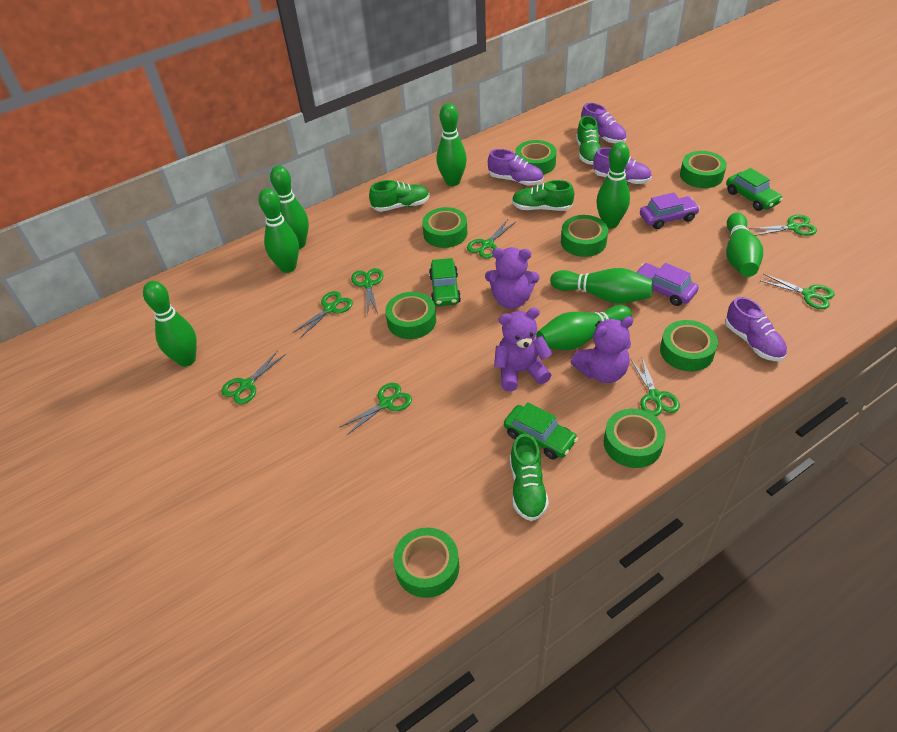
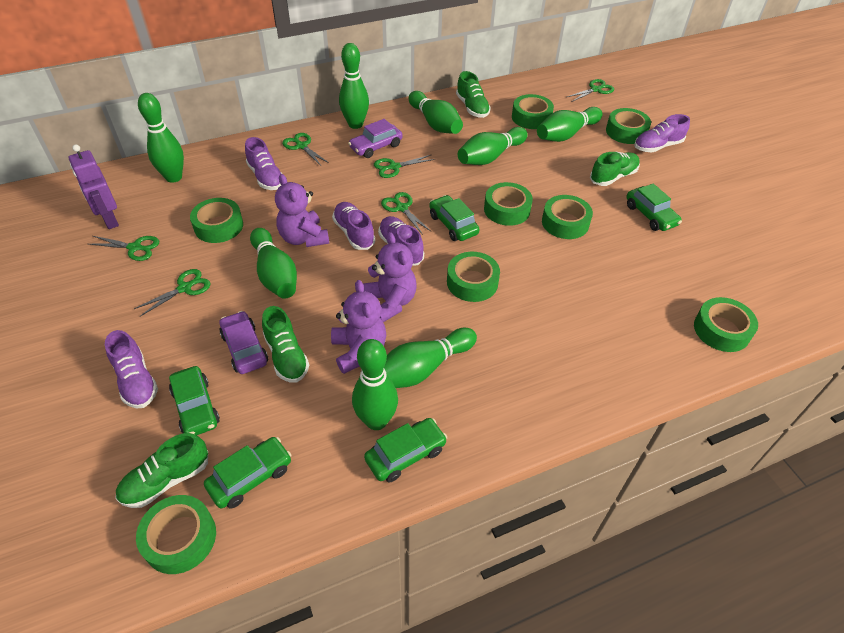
green car: [429,258,461,306] [504,402,578,460] [726,168,783,211] = 3 -> [169,366,220,435] [204,437,292,508] [364,418,447,482] [429,195,480,241] [626,184,682,231] = 5
green scissors: [222,351,286,404] [292,291,353,338] [340,383,412,435] [351,268,383,315] [467,219,516,259] [630,356,680,416] [749,215,817,236] [759,273,835,309] = 8 -> [89,236,159,261] [134,269,211,316] [282,133,329,166] [374,154,435,178] [381,192,431,235] [567,79,614,102] = 6
purple robot: none = 0 -> [69,144,119,229] = 1
purple shoe: [488,149,543,186] [581,103,627,143] [593,147,652,184] [725,297,787,361] = 4 -> [105,330,158,409] [245,137,282,190] [332,202,375,250] [378,216,424,266] [634,114,690,153] = 5

